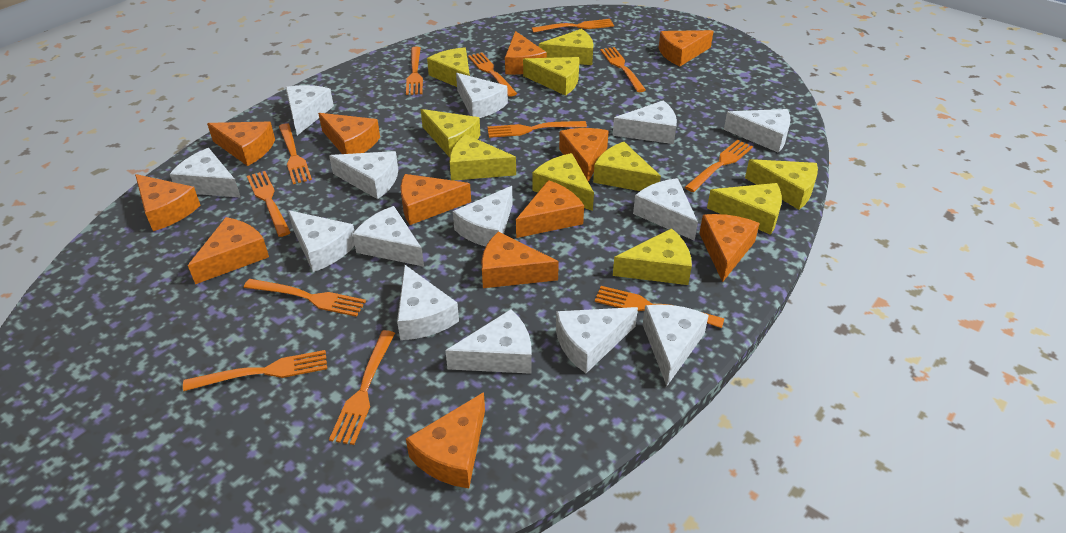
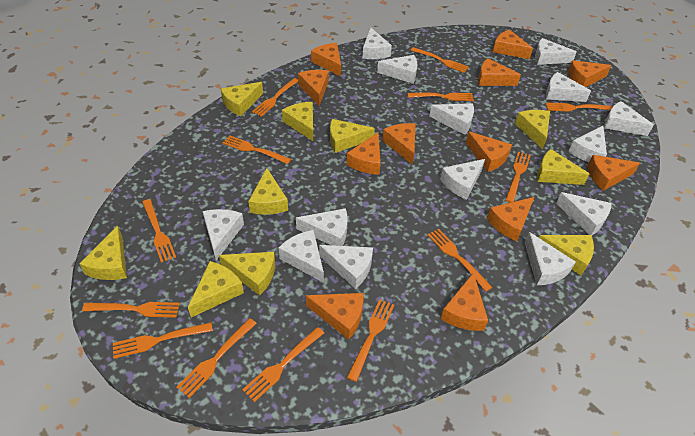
orange fork: [183,350,327,391] [244,279,366,317] [247,171,291,237] [279,123,312,184] [329,330,395,445] [406,46,423,95] [468,53,517,97] [487,121,587,138] [532,19,614,33] [595,286,724,328] [600,47,646,92] [685,140,753,192] = 12 -> [82,302,180,318] [113,322,213,359] [142,199,176,263] [177,318,257,398] [223,135,291,164] [242,327,324,402] [252,78,298,117] [347,299,394,382] [408,93,474,101] [410,47,469,73] [428,229,492,292] [505,152,531,203] [545,103,613,111] = 13

